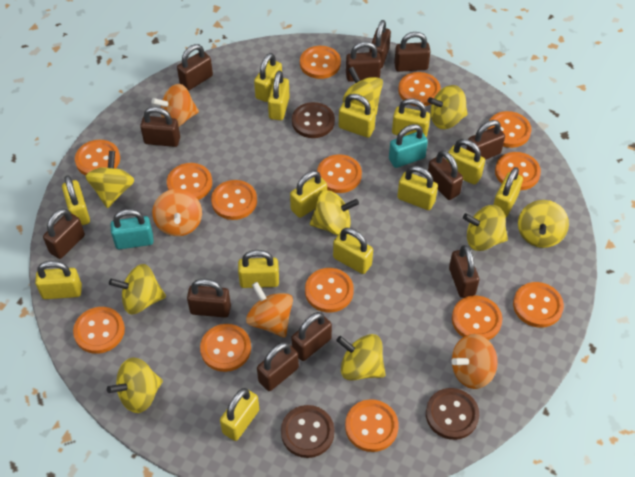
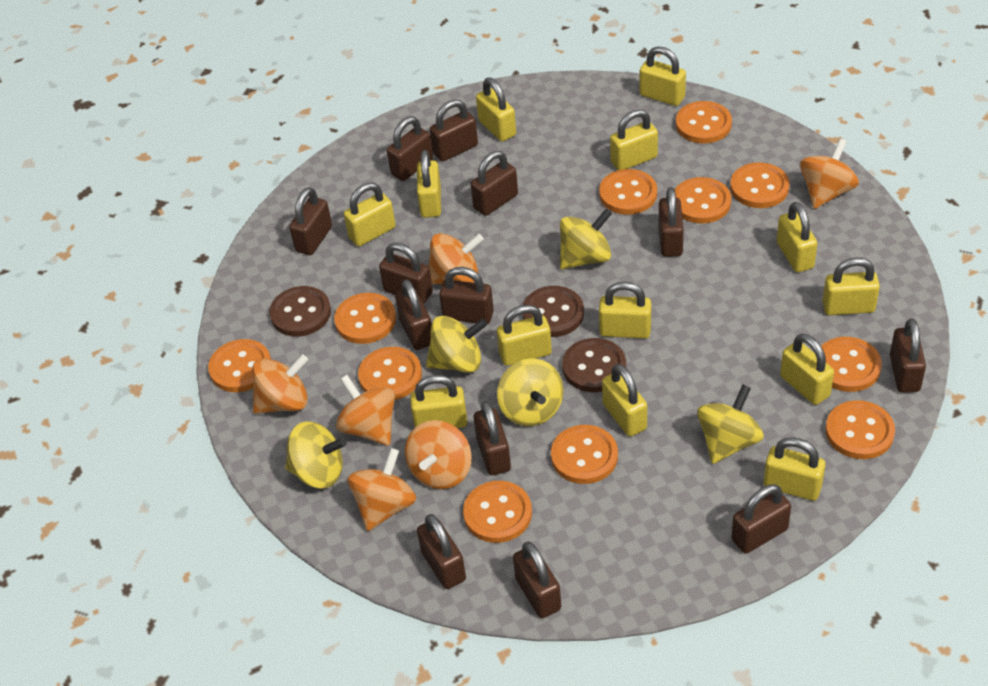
brown padlock: [43,208,85,259] [140,107,180,147] [177,44,213,91] [187,279,231,318] [257,342,299,391] [291,312,332,361] [346,41,381,82] [369,20,391,68] [394,32,431,72] [428,150,463,200] [449,245,479,298] [466,120,505,160] = 12 -> [289,187,332,255] [379,243,433,304] [387,116,433,181] [395,279,432,350] [417,514,466,589] [430,100,478,162] [439,267,494,324] [471,151,518,216] [474,401,511,475] [513,541,561,618] [658,187,684,257] [731,484,791,554] [890,318,926,393] = 13
orange button: [73,307,125,354] [75,140,120,176] [167,163,212,200] [200,324,251,372] [211,180,257,220] [300,46,341,79] [305,268,354,312] [317,154,362,193] [345,399,399,452] [398,72,441,106] [452,296,502,340] [487,111,531,148] [495,152,541,190] [513,282,564,328] = 14 -> [208,339,271,392] [334,293,396,344] [358,347,422,400] [463,481,532,543] [551,425,618,484] [599,169,657,215] [675,177,731,223] [676,101,732,143] [730,162,789,208] [821,337,882,392] [826,400,895,459] = 11
orange spinning top: [151,84,199,126] [152,189,202,236] [246,282,293,338] [451,334,498,389] = 4 -> [252,354,308,414] [336,375,395,446] [348,448,416,531] [405,420,472,489] [428,233,484,284] [800,138,859,209] = 6
turquoise padlock: [111,209,154,249] [389,124,428,168] = 2 -> none = 0
yellow spinning top: [85,151,134,208] [107,357,163,413] [109,264,166,314] [310,190,359,235] [336,334,385,381] [343,67,383,115] [428,85,468,129] [463,205,508,251] [518,200,569,248] = 9 -> [285,421,346,489] [426,316,487,373] [497,359,564,426] [560,209,612,269] [697,385,764,464] = 5

